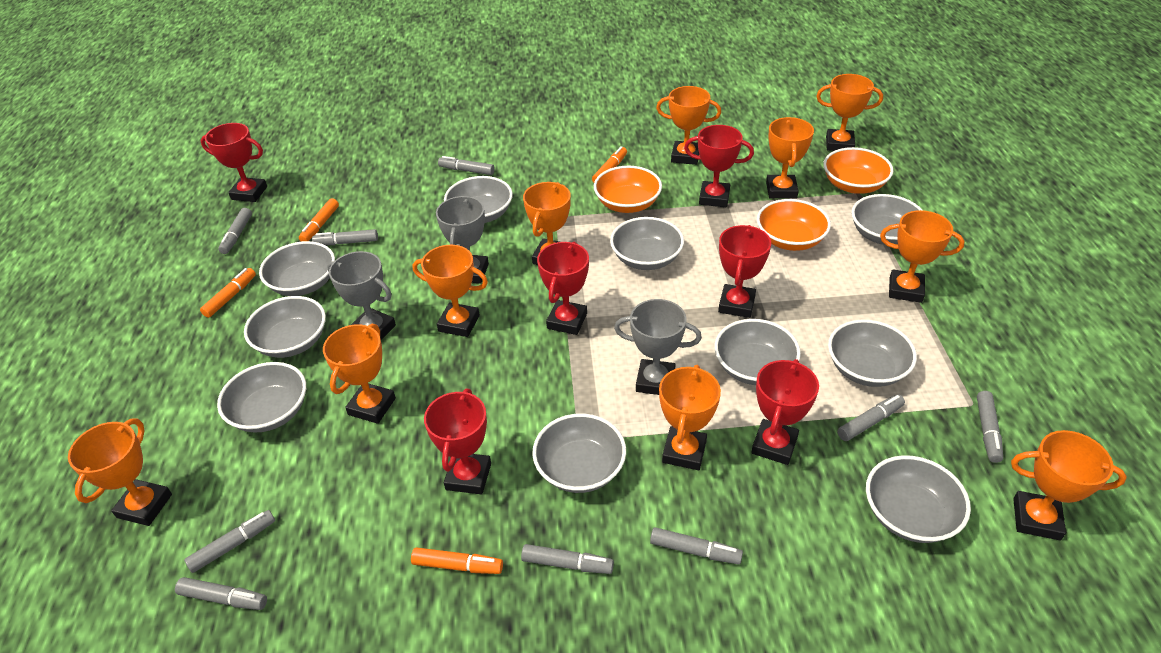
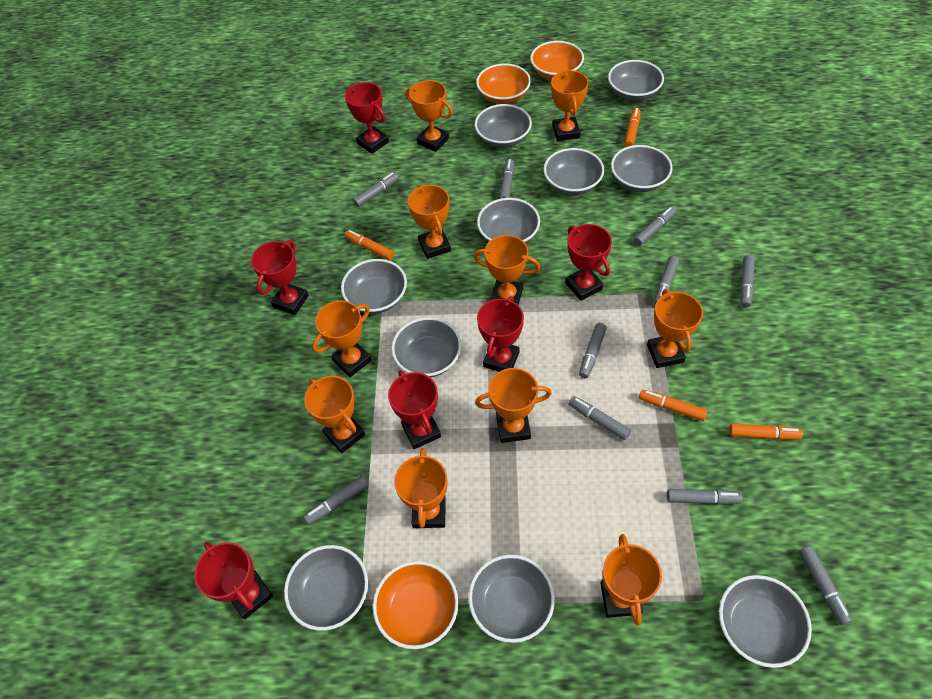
grey marker: [175,577,267,610] [184,510,275,573] [218,208,252,254] [312,229,378,245] [438,156,494,175] [521,544,614,574] [650,527,743,564] [837,394,905,441] [977,391,1003,463] = 9 -> [303,476,369,525] [353,172,399,207] [499,159,514,199] [569,396,631,440] [579,323,607,378] [634,207,676,246] [654,256,679,305] [667,489,742,505] [740,255,755,307] [799,546,852,625] = 10
grey trophy: [327,251,396,340] [436,196,489,284] [614,299,702,395] = 3 -> none = 0

